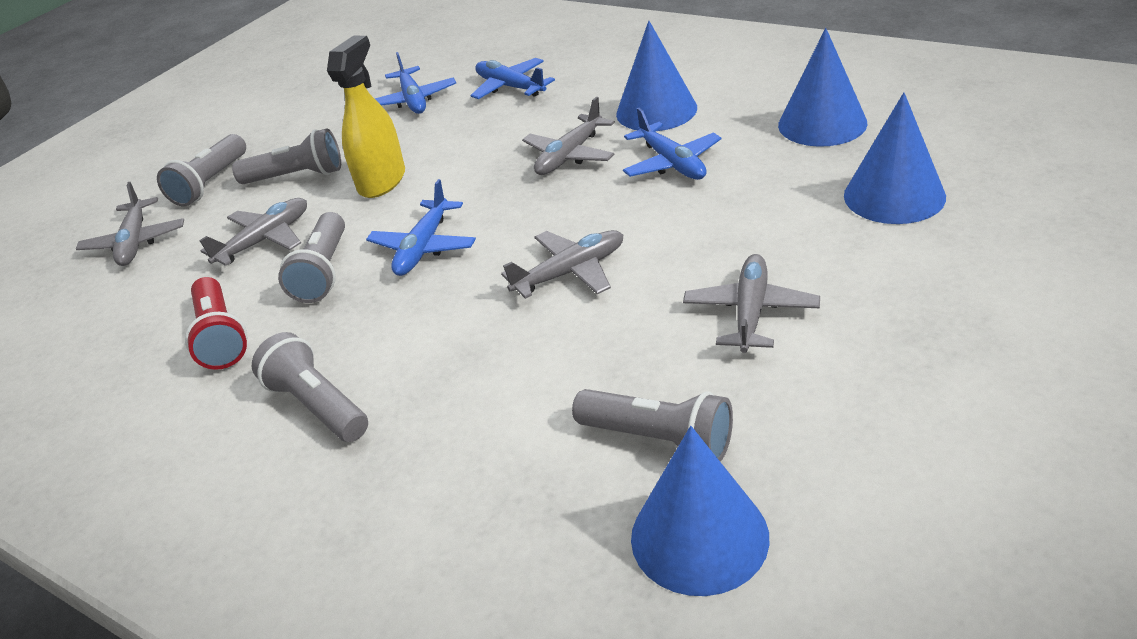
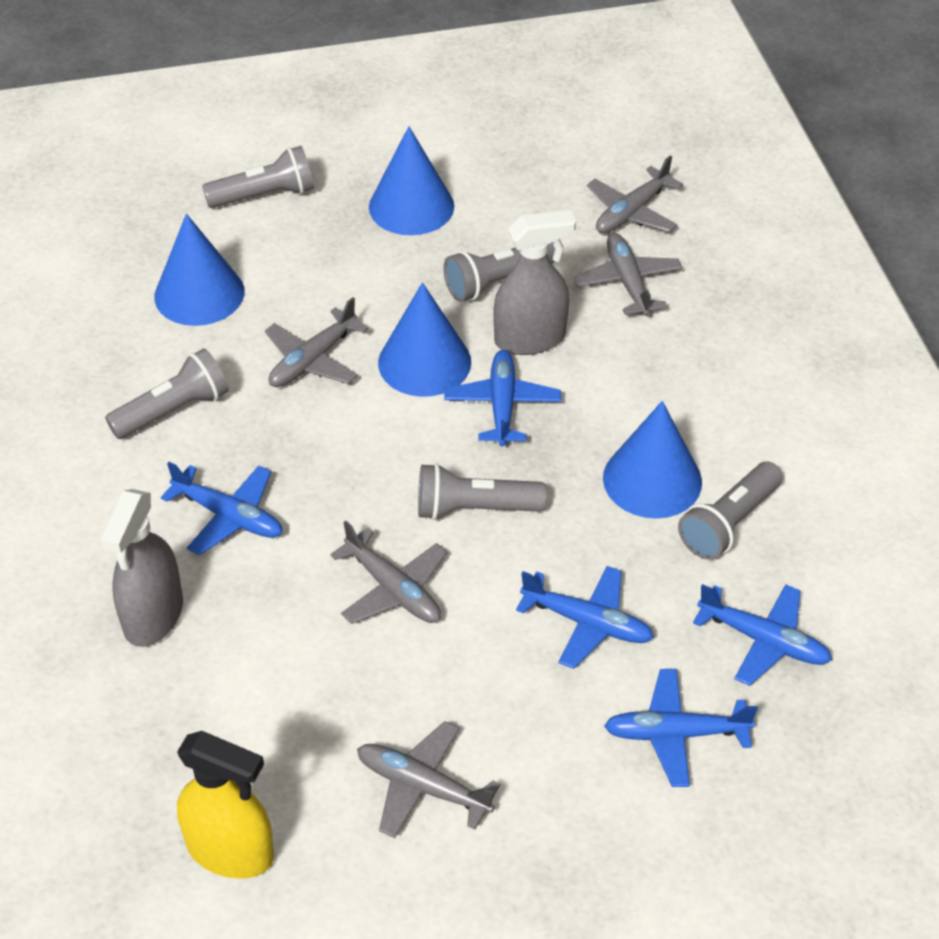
blue plane: [366,179,476,276] [375,52,456,114] [470,58,555,99] [623,108,721,180] = 4 -> [161,462,282,555] [444,350,561,446] [516,566,654,669] [604,669,758,787] [693,584,832,686] = 5
grey spray bottle: none = 0 -> [99,489,183,647] [493,210,576,355] = 2
red flashlight: [185,277,247,370] = 1 -> none = 0

